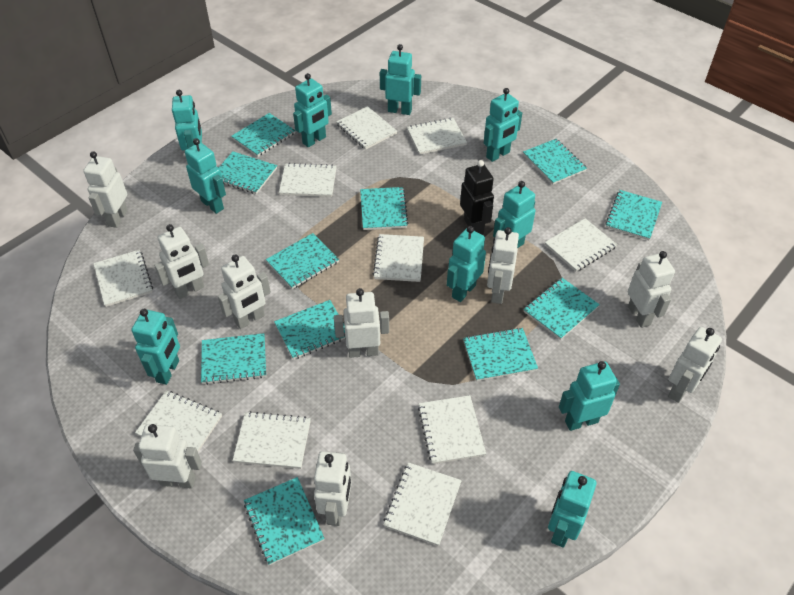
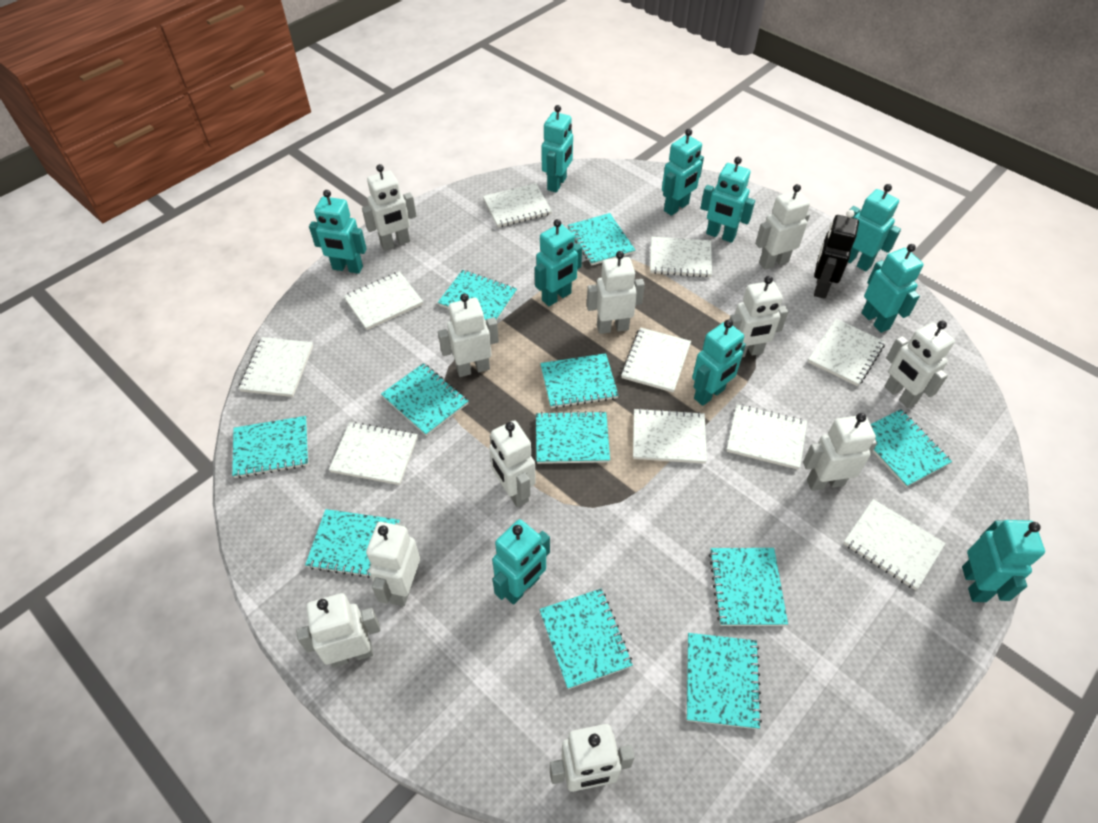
white robot: [83,151,128,228] [133,424,202,489] [154,224,209,299] [218,254,271,329] [314,451,352,526] [334,288,389,358] [487,227,519,304] [628,251,675,328] [668,327,722,403] = 9 -> [296,593,380,667] [362,164,417,250] [366,522,420,606] [438,293,499,377] [489,420,536,507] [550,724,635,792] [587,251,645,334] [730,276,788,357] [755,184,810,270] [803,413,877,491] [884,321,955,408] = 11

